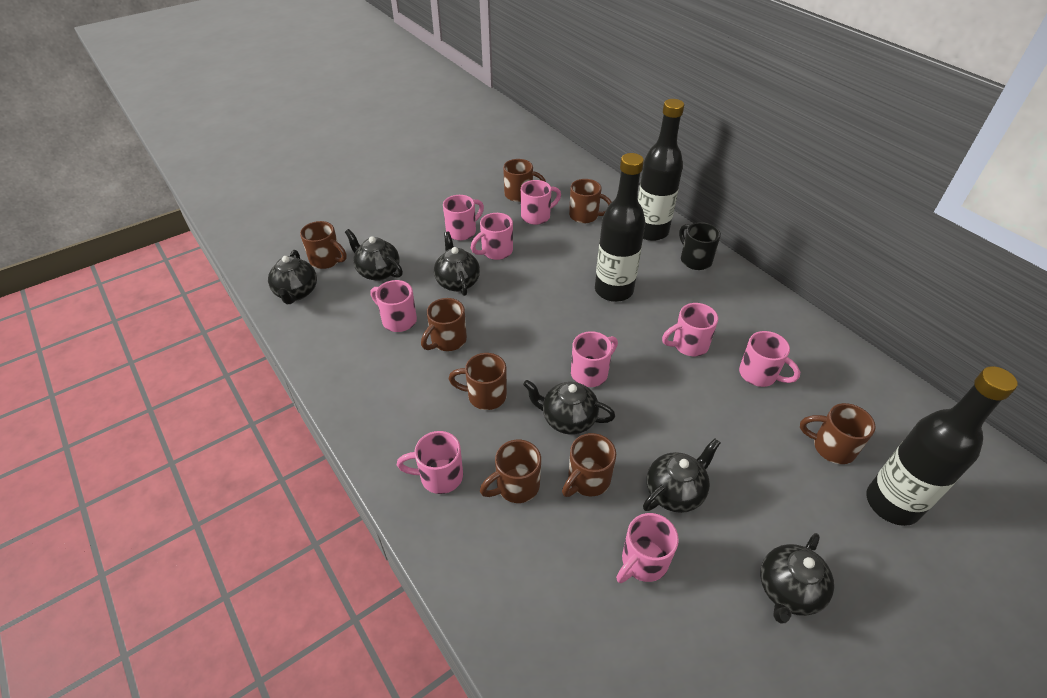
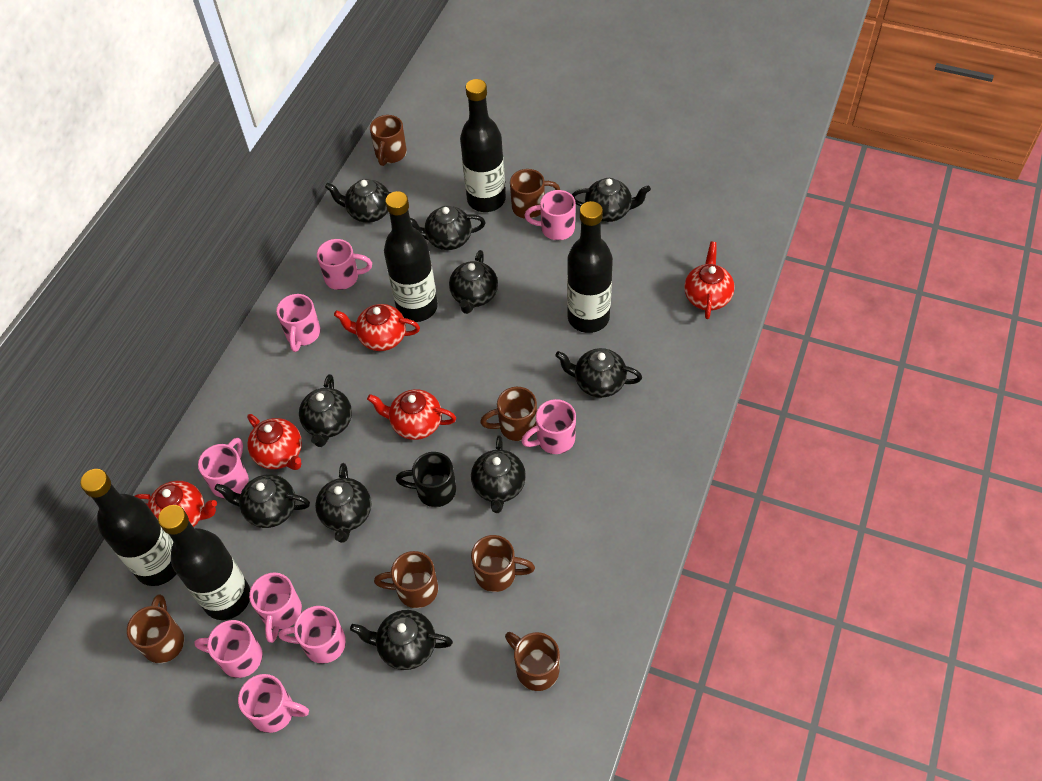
black bottle: [595,153,645,302] [638,99,684,241] [867,366,1017,526] = 3 -> [80,469,176,586] [158,505,250,620] [384,191,438,322] [460,79,506,212] [567,201,613,333] = 5
black teapot: [268,250,317,304] [345,229,403,281] [434,232,480,296] [523,380,615,435] [643,439,720,513] [760,533,834,624] = 6 -> [214,474,310,528] [299,374,352,447] [315,463,372,543] [325,179,392,223] [350,610,453,670] [410,206,486,250] [449,250,498,314] [471,435,526,513] [555,348,642,398] [572,178,651,222] = 10
brown mug: [300,221,347,269] [421,298,467,351] [449,353,507,410] [480,440,541,503] [503,159,546,202] [562,433,616,497] [569,179,612,223] [800,403,876,464] = 8 -> [127,594,184,663] [370,115,407,166] [374,551,438,608] [471,535,535,592] [480,387,537,441] [505,632,560,691] [510,169,560,219] = 7
red teapot: none = 0 -> [134,481,217,527] [247,414,302,470] [334,304,420,351] [367,389,456,440] [684,242,735,319] = 5

